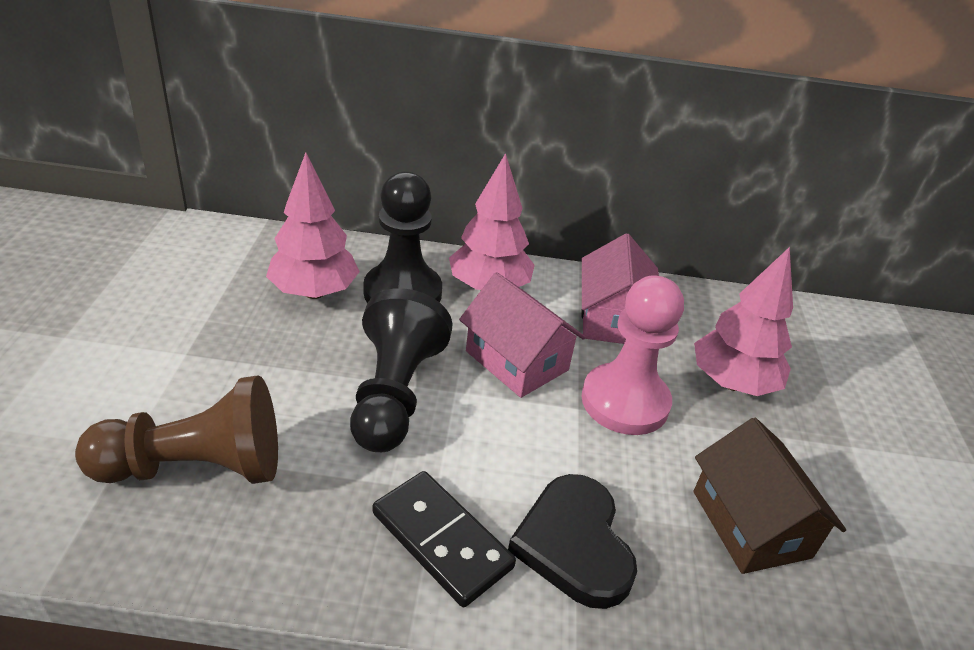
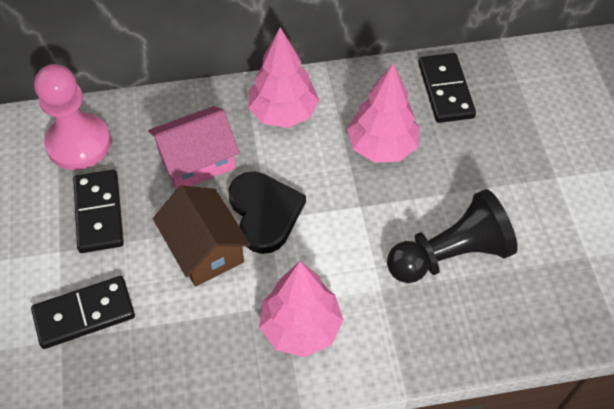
black domino: [373,471,516,607] = 1 -> [31,276,135,349] [73,170,124,253] [418,53,476,123] = 3
black pawn: [350,288,452,452] [363,171,442,303] = 2 -> [387,189,518,283] = 1
brown pawn: [75,375,278,484] = 1 -> none = 0
pink house: [459,272,586,398] [581,233,659,344] = 2 -> [148,106,239,190] = 1

